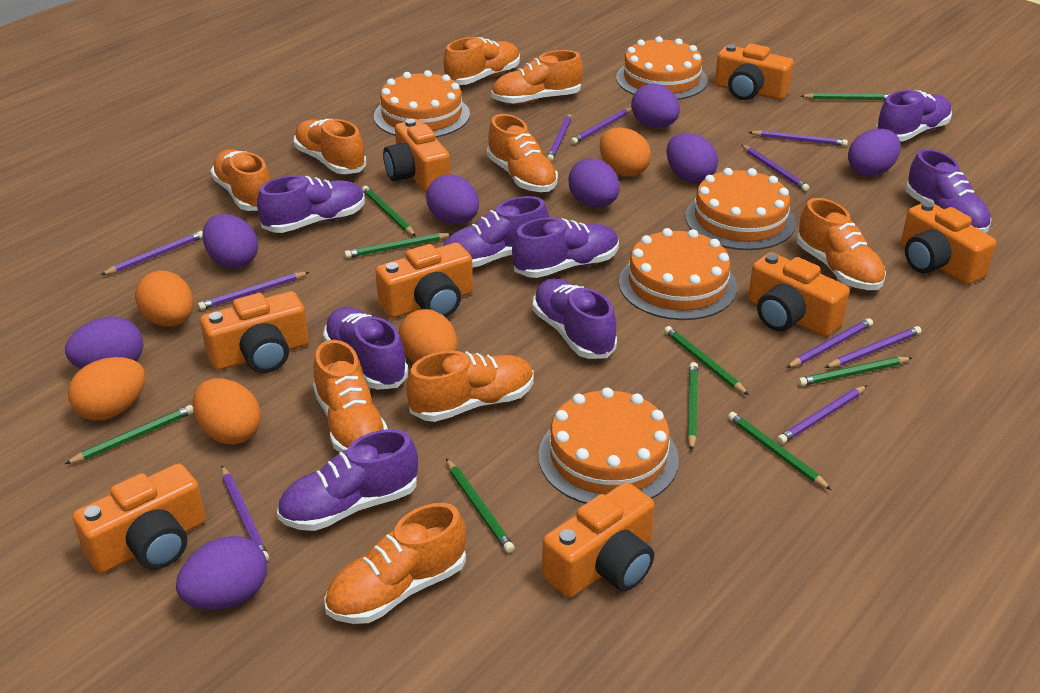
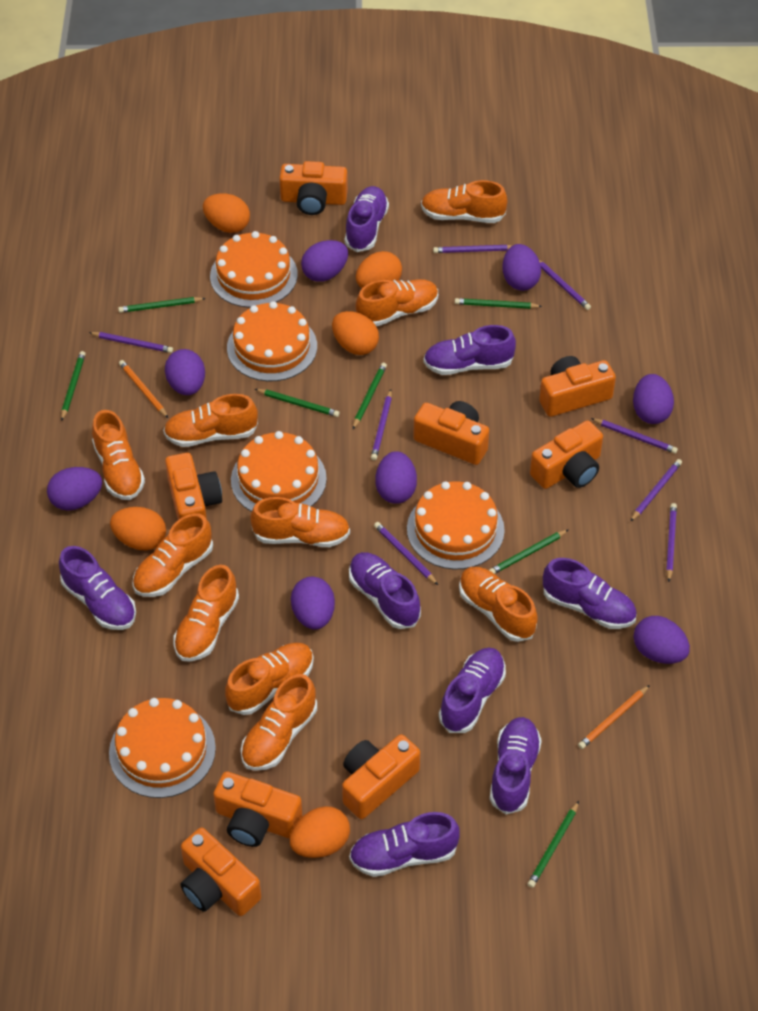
green pencil: [65,405,194,464] [344,233,452,258] [362,186,416,236] [446,459,515,553] [664,326,749,395] [687,362,698,451] [728,412,832,490] [798,357,912,386] [801,93,890,100] = 9 -> [61,351,85,421] [118,297,206,313] [255,389,339,417] [353,363,387,429] [455,298,542,309] [489,529,569,574] [527,801,579,888] = 7
orange pencil: none = 0 -> [119,360,168,418] [578,685,650,749] = 2
orange shoe: [211,149,271,211] [294,119,366,174] [313,340,388,452] [324,503,466,624] [406,351,534,422] [443,37,520,85] [487,114,558,192] [491,50,583,104] [796,198,886,290] = 9 -> [92,410,145,500] [132,513,213,597] [163,394,258,447] [173,565,239,662] [225,642,314,715] [241,674,317,771] [250,497,350,547] [356,279,438,327] [421,180,507,223] [459,567,538,642] = 10
purple pencil: [101,231,203,275] [198,272,309,310] [221,466,269,561] [547,113,571,162] [571,108,632,144] [742,145,810,191] [749,130,848,146] [777,385,867,444] [786,318,873,368] [825,326,922,368] = 10 -> [89,332,173,353] [371,389,392,460] [374,522,438,585] [433,245,512,253] [539,260,591,310] [591,418,678,454] [630,459,682,522] [666,503,677,582] = 8

